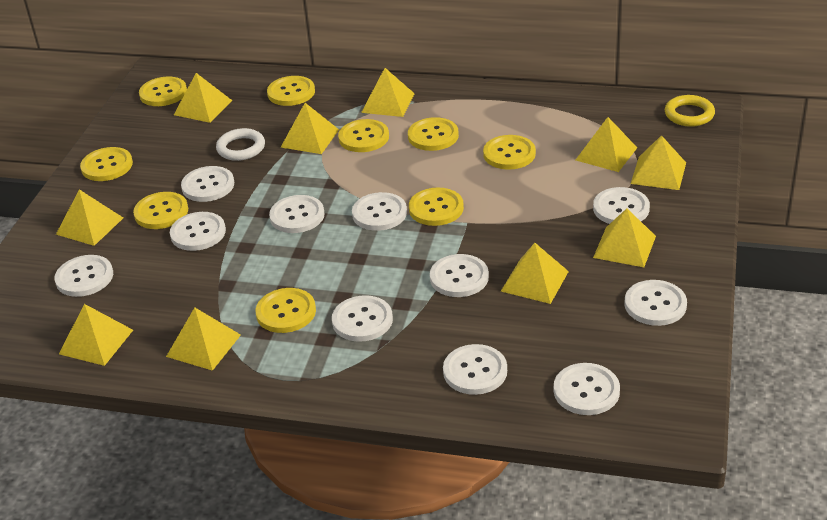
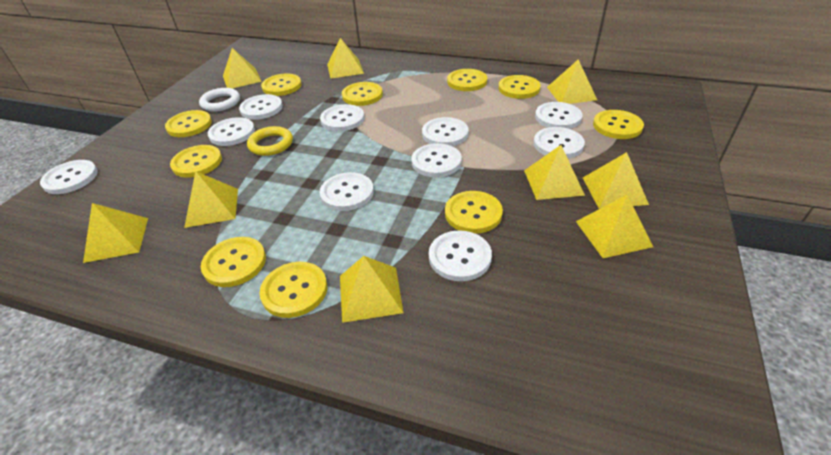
white button: [55,255,113,297] [170,212,226,251] [181,166,234,202] [269,195,324,233] [332,295,393,342] [352,192,407,231] [430,254,489,297] [443,344,507,395] [554,363,620,415] [593,187,650,224] [625,280,687,326] = 11 -> [40,160,98,194] [208,117,255,146] [239,94,283,120] [320,104,365,132] [320,172,374,211] [411,143,462,177] [422,117,469,146] [429,231,492,281] [534,127,585,158] [535,102,582,129] = 10
yellow button: [80,147,133,181] [133,192,188,229] [139,77,187,106] [255,288,316,333] [267,76,315,106] [338,119,389,152] [408,117,459,151] [409,188,464,226] [483,135,536,170] = 9 -> [165,110,212,137] [170,145,222,178] [201,237,266,287] [260,262,327,318] [261,73,302,96] [342,82,383,106] [445,191,503,234] [447,69,487,91] [498,75,541,99] [593,110,644,139] = 10
yellow pyramid: [56,189,123,246] [59,304,133,366] [166,308,241,371] [174,73,232,123] [280,103,339,154] [361,68,415,117] [501,243,569,304] [576,117,637,172] [593,209,656,267] [631,135,686,190] = 10 -> [83,203,148,263] [184,171,238,228] [223,48,262,88] [327,38,364,79] [340,256,404,323] [524,145,585,200] [547,59,597,104] [576,195,653,258] [583,152,649,209] = 9

